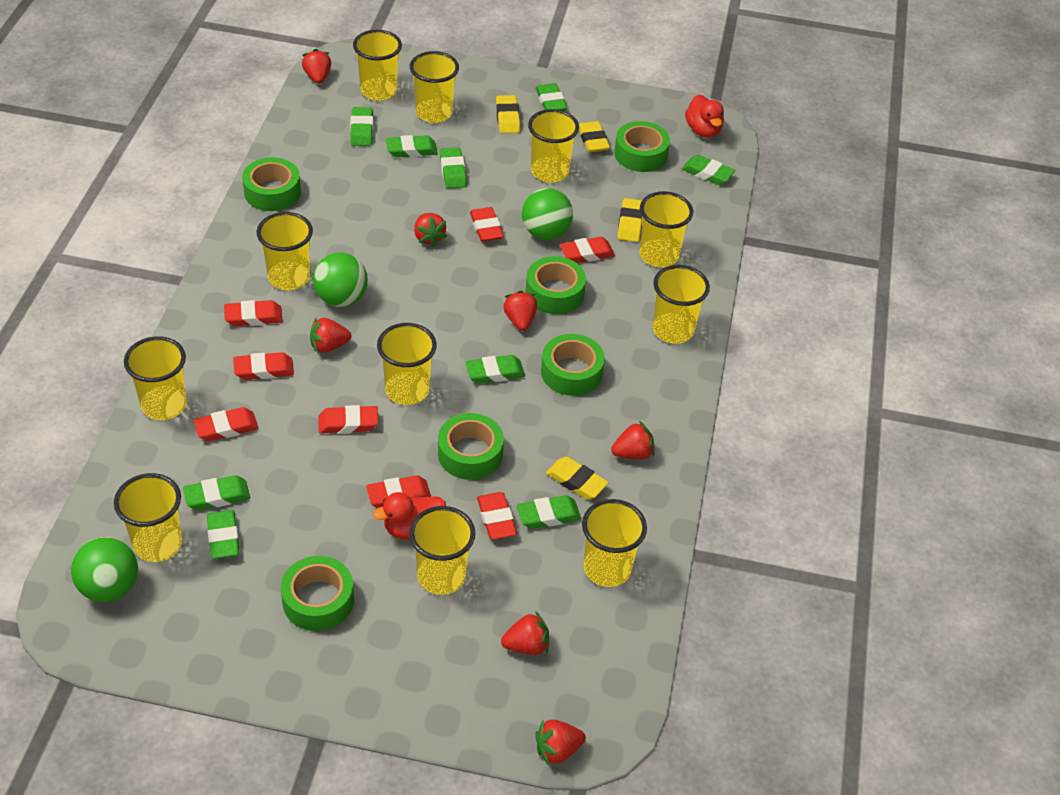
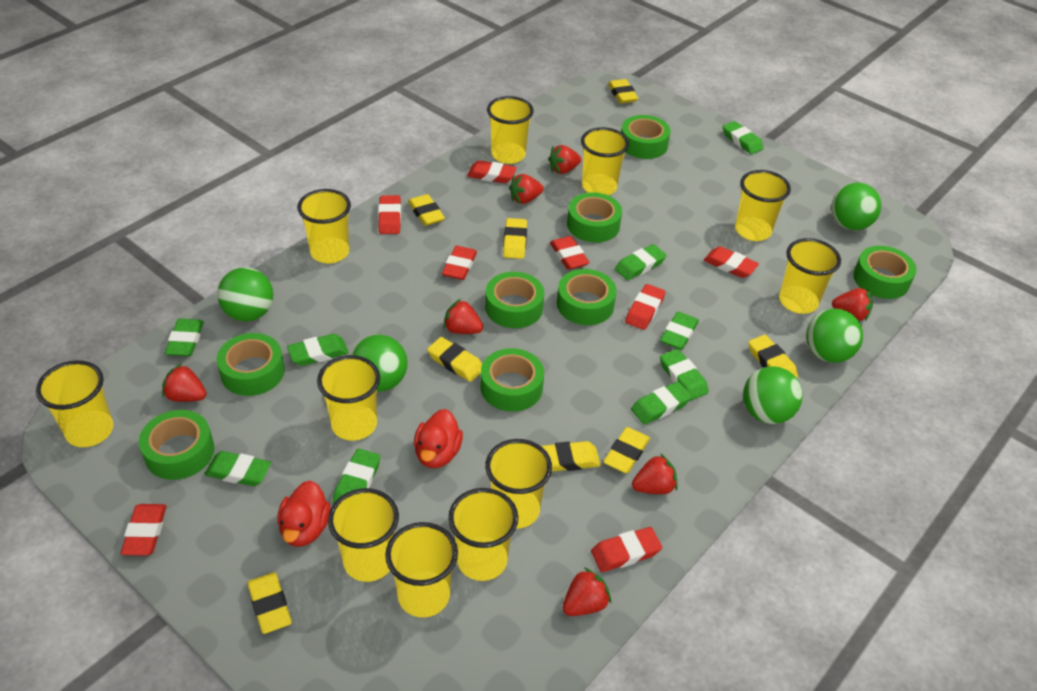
green ball: [71,537,138,602] [313,253,368,307] [522,188,573,240] = 3 -> [217,267,273,322] [351,334,408,392] [743,366,803,424] [806,309,863,363] [831,183,881,230] = 5
green tape: [242,157,301,211] [281,556,354,631] [438,413,504,480] [526,256,586,314] [541,334,605,396] [614,121,670,172] = 6 -> [139,410,214,480] [217,333,285,396] [480,348,544,412] [485,272,544,328] [557,269,617,325] [567,192,622,243] [621,115,671,159] [853,246,916,299] = 8
yellow eraser: [496,95,520,133] [546,457,609,499] [579,121,610,152] [618,198,642,242] = 4 -> [247,572,292,634] [408,194,445,226] [427,337,482,382] [503,218,527,259] [541,441,601,472] [603,427,650,473] [608,79,638,103] [748,335,798,378] = 8

